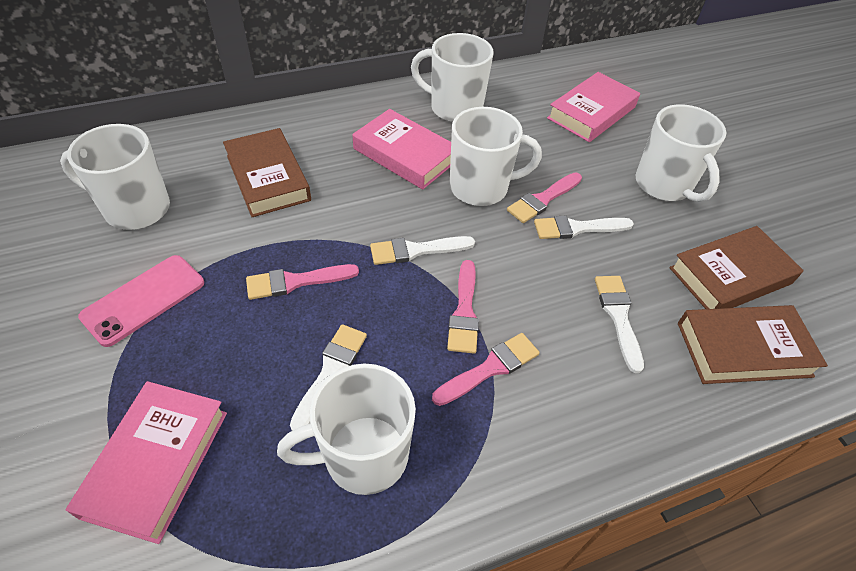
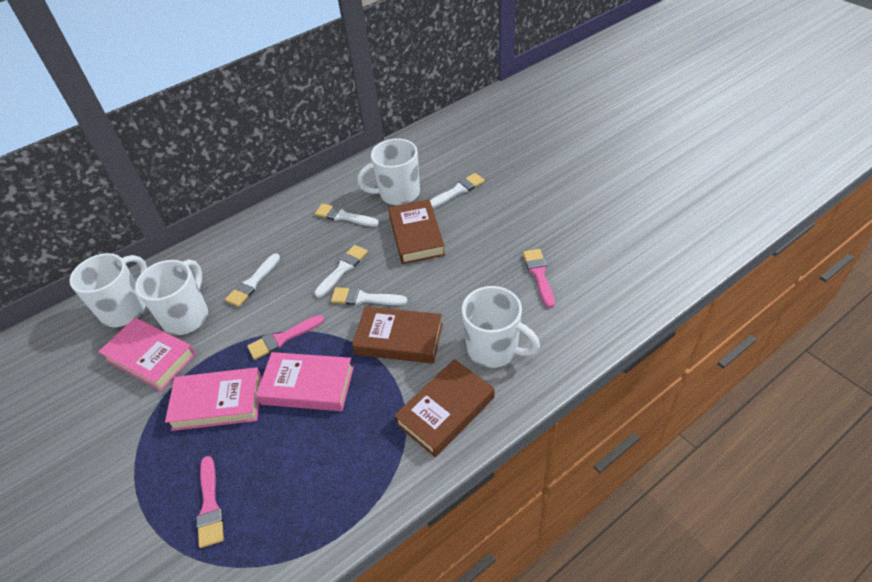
pink brush: [246,264,359,300] [432,333,540,406] [447,260,479,354] [507,172,582,223] = 4 -> [196,456,224,548] [247,315,324,360] [523,249,555,308] = 3
pink phone: [78,255,204,347] = 1 -> none = 0
white brush: [290,324,367,431] [370,236,475,265] [534,215,634,239] [595,276,644,373] = 4 -> [225,253,280,307] [314,245,368,297] [315,203,379,227] [331,287,407,305] [430,173,485,208] = 5
white mug: [60,124,170,230] [277,363,416,495] [411,33,494,122] [450,107,542,206] [636,104,726,202] = 5 -> [69,253,147,327] [135,259,208,335] [357,138,420,205] [462,286,540,368] = 4

